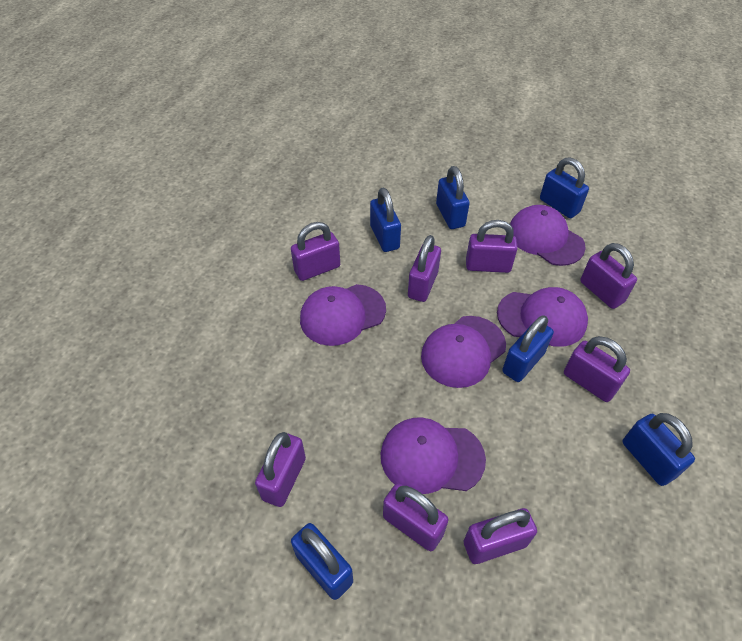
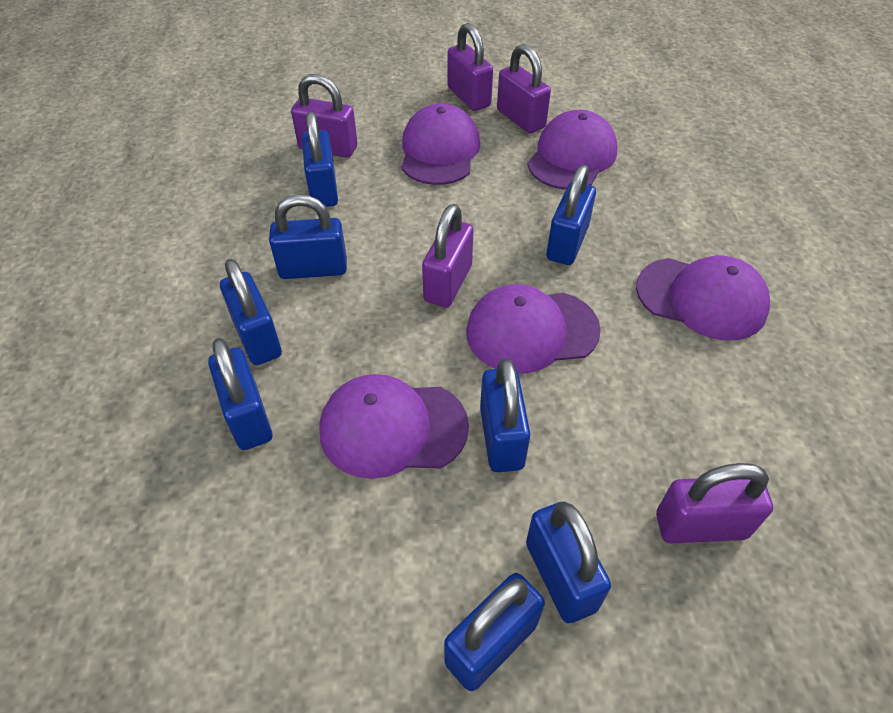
blue padlock: [291,523,353,600] [370,188,401,252] [436,166,470,229] [502,315,554,382] [540,157,589,218] [622,413,695,486] = 6 -> [208,338,272,450] [220,259,282,365] [269,194,347,279] [302,112,338,207] [444,573,545,691] [480,358,531,472] [526,501,611,623] [547,165,596,265] = 8
purple padlock: [255,432,306,507] [291,222,340,281] [383,483,449,551] [408,235,441,302] [464,508,537,564] [466,220,518,273] [564,336,630,402] [580,243,637,309] = 8 -> [291,74,358,158] [422,204,474,307] [447,23,493,111] [497,44,551,133] [656,463,773,544] = 5

